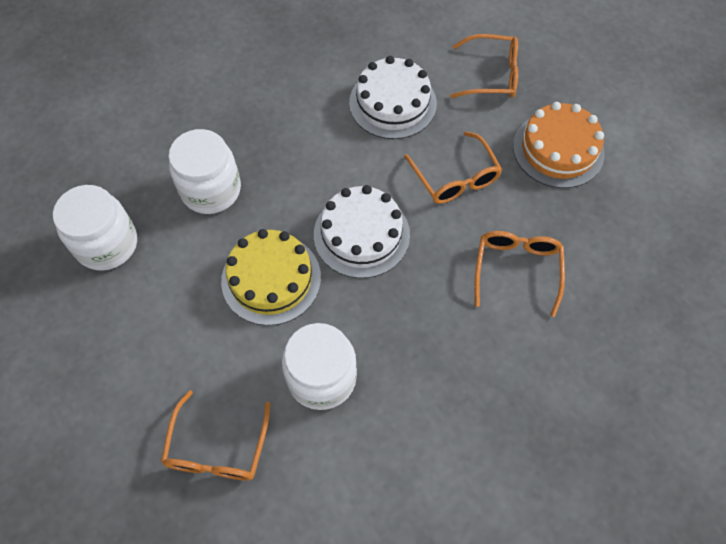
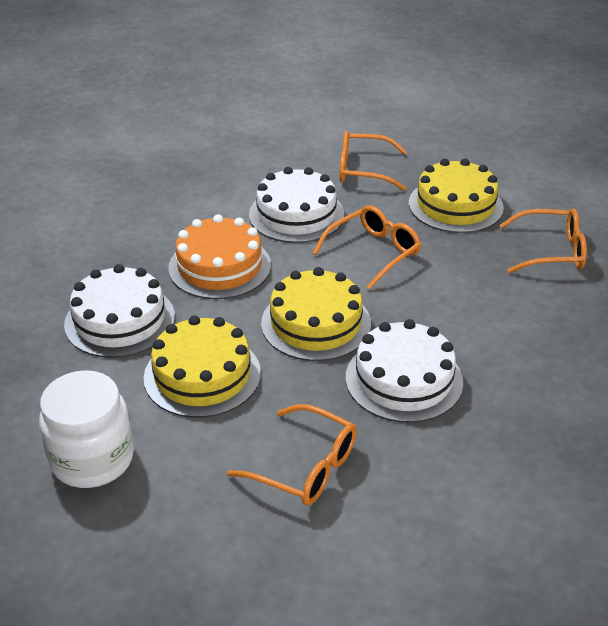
white cake: [314,185,410,278] [349,56,437,139] = 2 -> [64,264,175,358] [249,167,344,243] [346,319,463,423] = 3
white jar: [53,185,137,271] [169,129,241,214] [282,323,357,410] = 3 -> [39,370,134,488] = 1
yellow cake: [221,229,321,326] = 1 -> [144,315,261,418] [261,267,371,361] [409,158,504,233] = 3

